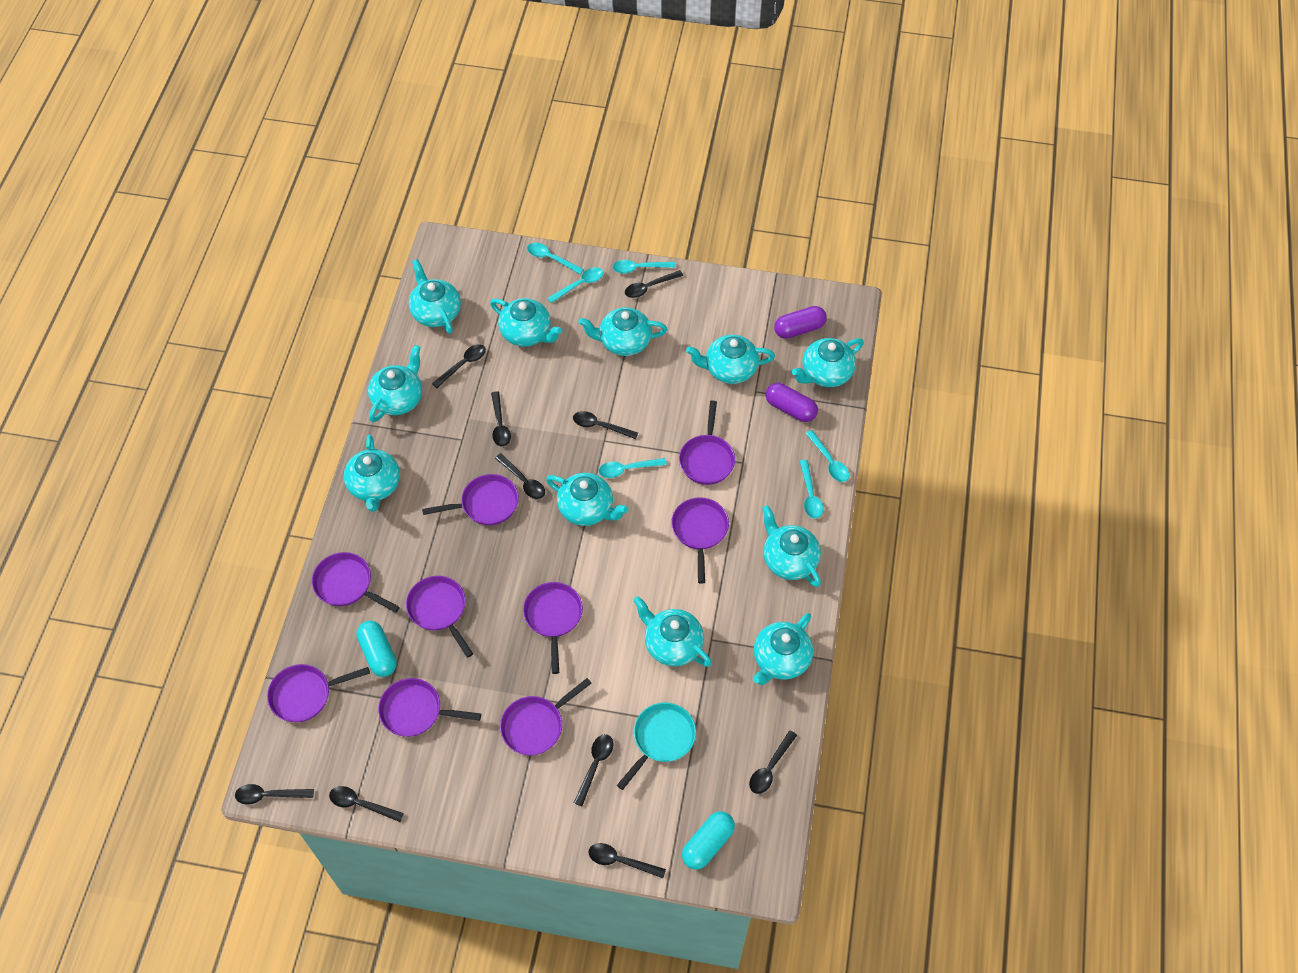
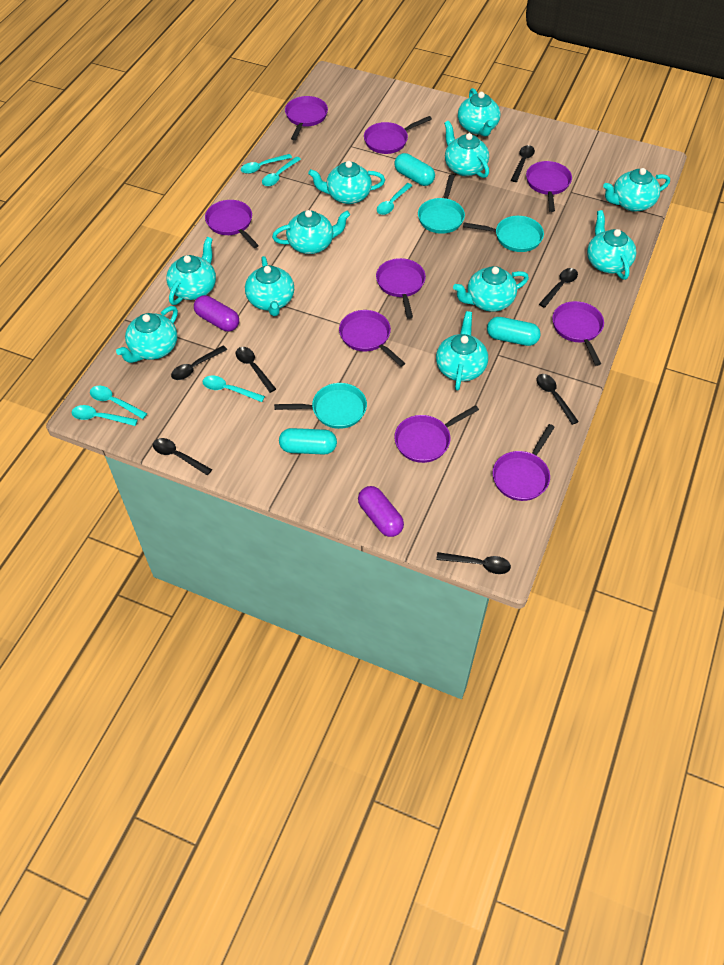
black spoon: [235,784,314,805] [329,786,404,822] [432,344,486,388] [491,391,511,447] [495,453,545,499] [573,411,638,439] [574,734,613,806] [588,843,666,878] [625,270,683,298] [749,730,797,794] = 10 -> [153,438,212,475] [171,345,227,380] [236,347,276,393] [436,552,511,574] [511,145,535,182] [537,374,579,425] [539,268,578,308] = 7
turquoise capsule: [357,621,397,677] [682,811,735,870] = 2 -> [279,428,337,455] [394,153,435,186] [487,317,541,346] = 3
turquoise pan: [617,702,696,790] = 1 -> [274,383,367,429] [418,175,465,234] [463,216,544,252] = 3

